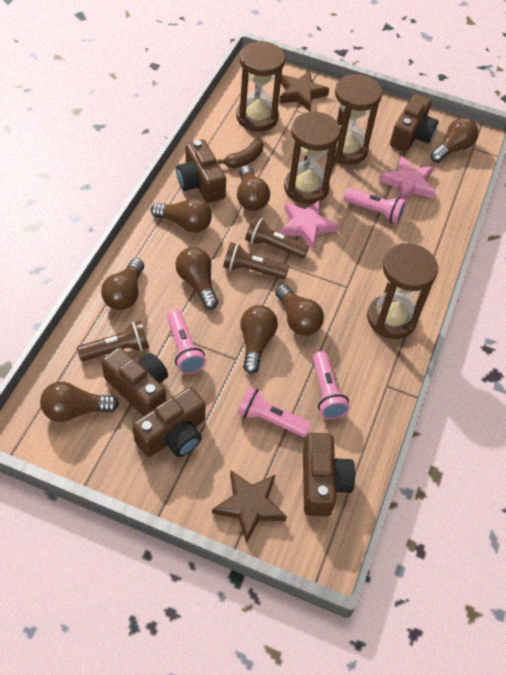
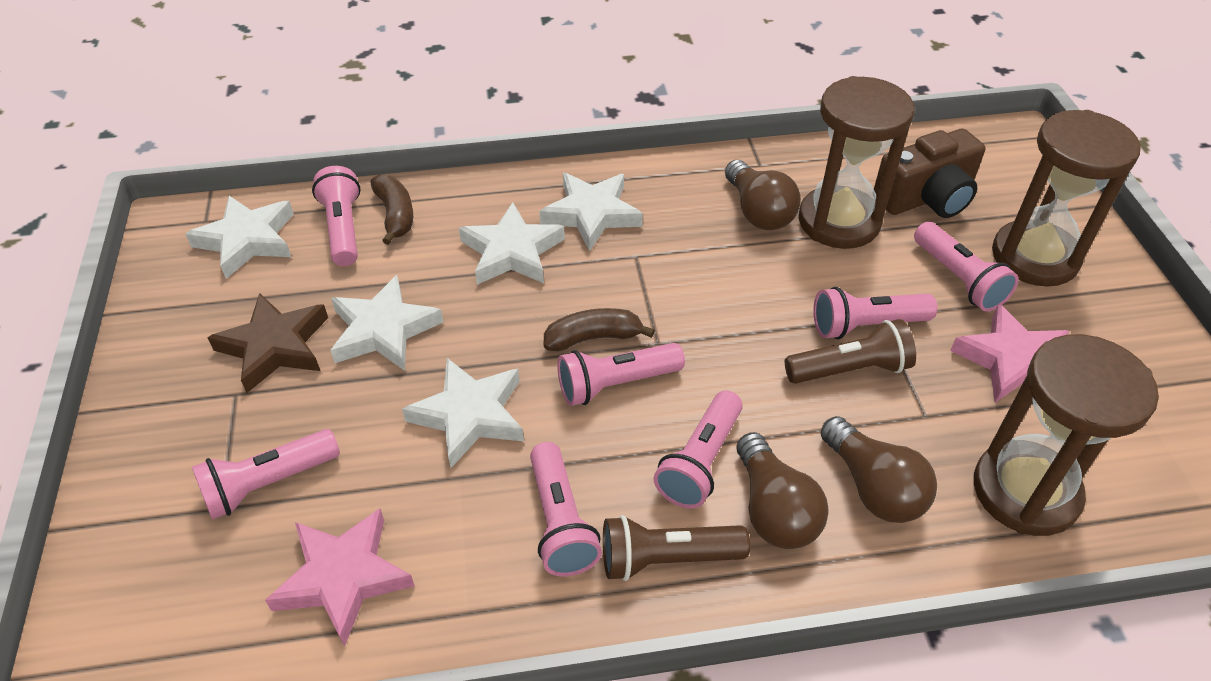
brown banana: [218,139,263,168] = 1 -> [371,174,413,245] [544,308,655,351] = 2
brown camera: [101,347,168,416] [132,387,206,457] [176,139,226,203] [303,433,355,516] [390,94,438,152] = 5 -> [874,129,985,218] = 1
brown flashlight: [77,321,149,361] [223,242,289,279] [245,217,309,259] = 3 -> [603,515,750,581] [785,319,916,384] = 2
brown hourglass: [236,41,285,131] [284,111,340,204] [327,74,382,165] [367,243,438,339] = 4 -> [799,76,914,249] [974,334,1159,536] [992,110,1140,287] = 3
brown light bulb: [40,382,119,422] [101,258,144,310] [151,198,212,233] [176,247,218,310] [237,165,270,211] [240,305,278,374] [275,284,324,336] [430,118,478,163] = 8 -> [725,160,801,230] [736,432,829,549] [821,416,937,523] = 3
brown star: [212,470,287,544] [279,70,329,112] = 2 -> [207,293,328,393] = 1
pink flashlight: [167,310,206,374] [237,387,311,437] [313,351,350,419] [344,188,406,224] = 4 -> [192,429,340,520] [312,166,361,266] [530,442,602,577] [557,343,685,406] [654,390,743,508] [813,287,937,339] [914,222,1019,312] = 7
white star: none = 0 -> [185,196,294,279] [330,275,444,371] [402,358,524,468] [459,202,565,285] [539,173,643,251] = 5

